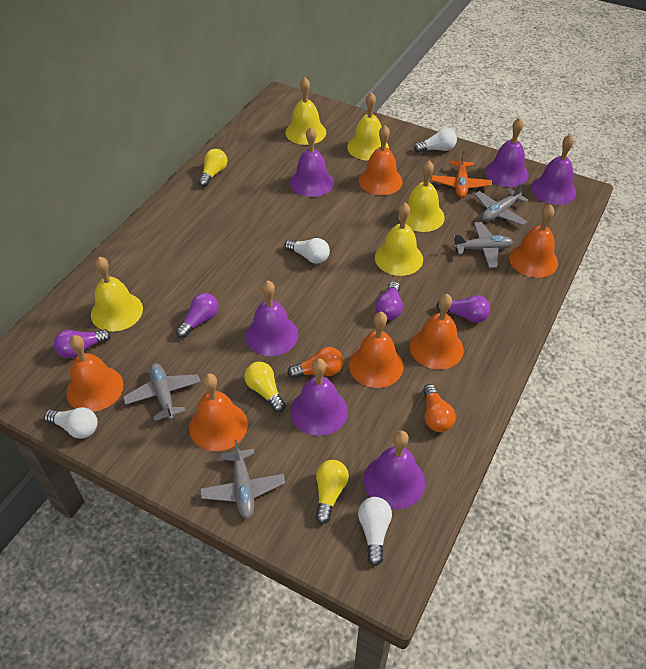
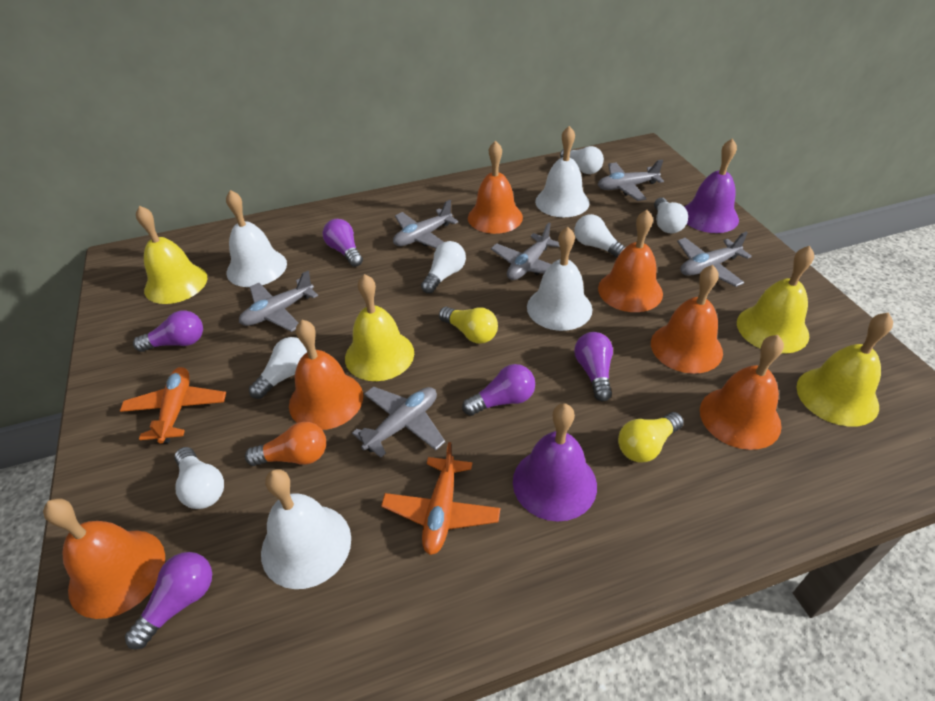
grey plane: [123,363,201,421] [200,439,285,519] [453,222,513,268] [474,182,528,226] = 4 -> [239,271,318,332] [352,386,445,458] [393,200,458,248] [491,223,559,280] [598,159,664,201] [677,232,752,287] = 6
orange light bulb: [287,347,343,378] [423,384,456,432] = 2 -> [245,422,326,466] = 1
orange plane: [431,150,492,198] = 1 -> [120,367,226,444] [381,442,500,555] = 2
purple bell: [246,280,299,356] [290,127,334,197] [291,358,348,436] [364,430,425,509] [485,118,529,187] [531,134,576,205] = 6 -> [513,403,597,521] [685,138,739,233] = 2
purple light bulb: [54,329,111,358] [176,293,218,338] [375,281,403,320] [436,295,490,323] = 4 -> [125,552,212,649] [133,311,203,352] [323,219,363,267] [462,364,535,416] [574,332,613,401] = 5
white bell: none = 0 -> [226,190,287,287] [261,469,351,589] [527,227,592,331] [535,126,589,217] = 4
white light bulb: [44,407,98,439] [285,238,330,264] [358,497,392,566] [414,128,457,153] = 4 -> [174,447,224,509] [249,337,307,399] [421,241,466,293] [560,146,604,174] [574,214,626,257] [654,198,688,233] = 6
yellow bell: [91,256,143,332] [286,77,326,145] [347,92,389,161] [375,203,423,276] [399,160,445,232] = 5 -> [136,206,208,304] [345,274,414,381] [737,246,814,353] [796,312,893,427] = 4
yellow light bulb: [198,149,227,187] [244,362,286,412] [316,460,349,524] = 3 -> [439,307,498,344] [618,412,684,463] = 2

